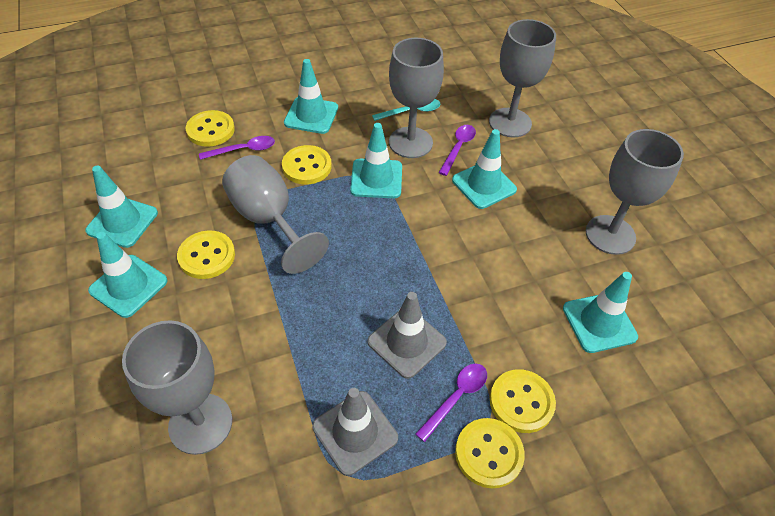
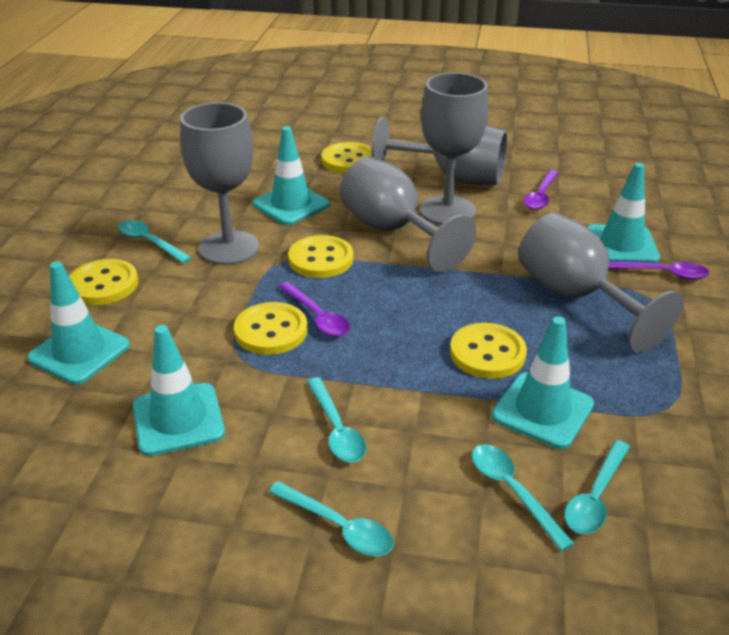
grey traffic cone: [312,388,398,476] [368,292,447,379] = 2 -> none = 0
turquoise spoon: [372,99,440,121] = 1 -> [118,220,192,263] [268,481,394,556] [307,377,366,462] [472,444,574,551] [564,440,630,534] = 5
turquoise traffic cone: [85,166,158,248] [88,232,168,318] [284,59,338,134] [350,123,402,198] [452,129,517,209] [563,272,638,353] = 6 -> [27,262,130,385] [133,325,225,456] [253,126,330,225] [492,316,594,449] [587,163,660,263] = 5

